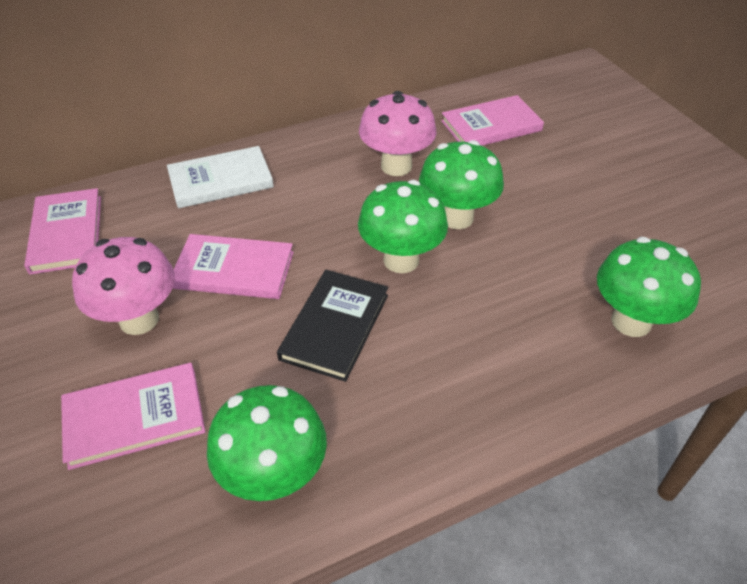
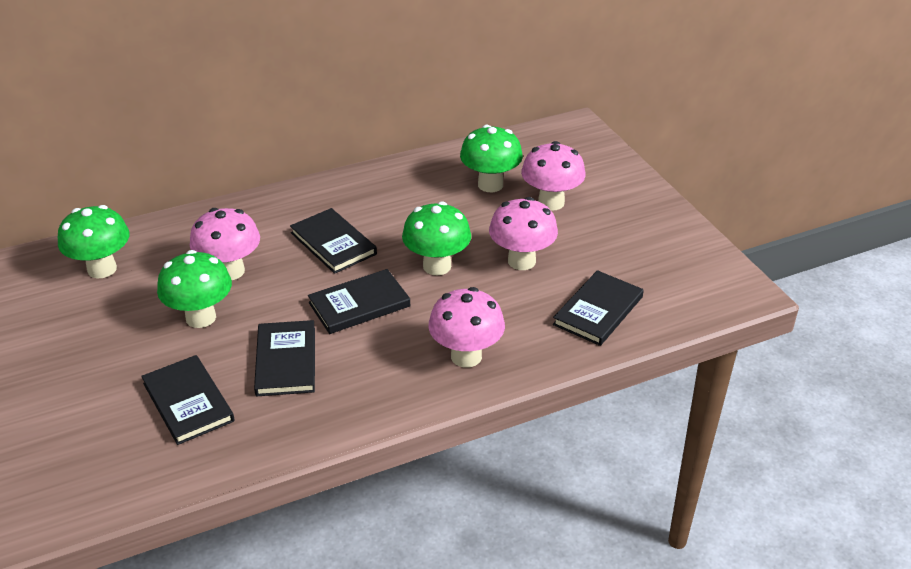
black book: [277,270,388,382] = 1 -> [141,355,234,445] [254,320,315,396] [290,208,377,274] [308,269,410,334] [553,270,644,346] = 5
pink book: [24,188,101,275] [61,363,206,470] [173,234,294,299] [441,95,544,146] = 4 -> none = 0
pink mushroom: [72,237,175,335] [359,91,436,176] = 2 -> [190,208,260,280] [428,287,505,367] [489,197,558,270] [521,141,586,211] = 4
white book: [167,146,274,208] = 1 -> none = 0

